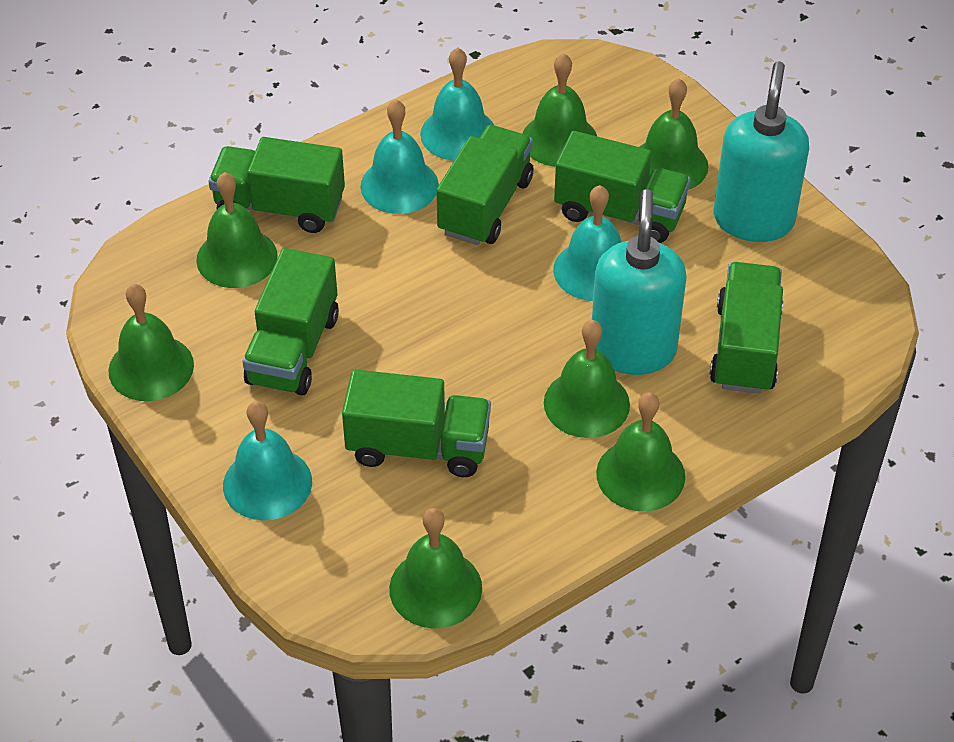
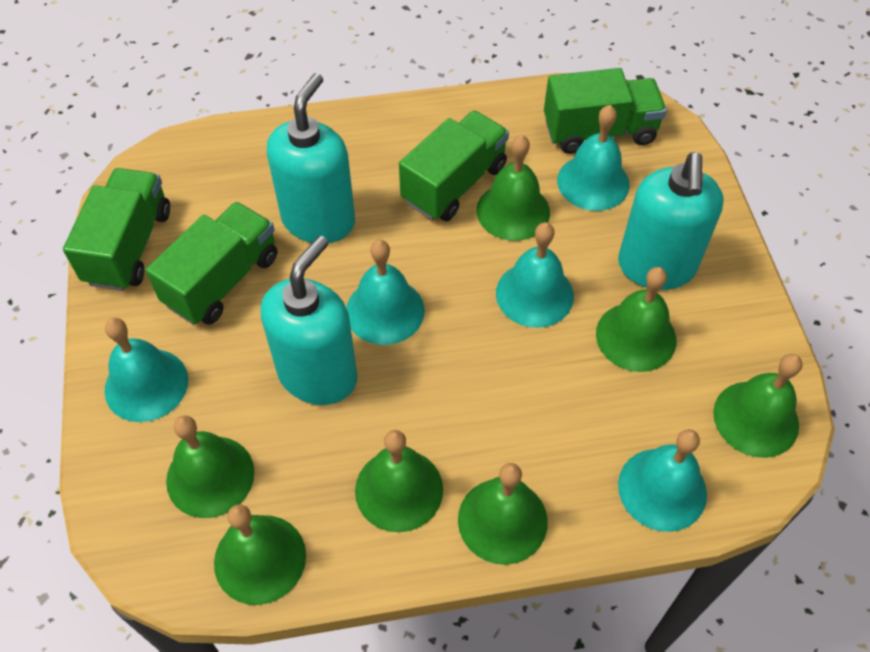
green truck: [209,137,345,233] [243,248,339,396] [342,369,491,477] [436,125,533,245] [554,131,691,243] [710,262,783,394] = 6 -> [63,168,170,291] [146,202,278,325] [399,111,509,221] [544,68,667,154] = 4
turquoise bell: [223,401,312,520] [360,99,439,214] [420,47,494,161] [553,185,621,301] = 4 -> [105,318,188,422] [346,240,425,345] [496,222,574,328] [557,105,630,211] [618,429,707,532] = 5
turquoise soap dispenser: [592,189,687,375] [714,61,809,242] = 2 -> [260,236,358,405] [267,73,355,243] [618,152,724,290] = 3

